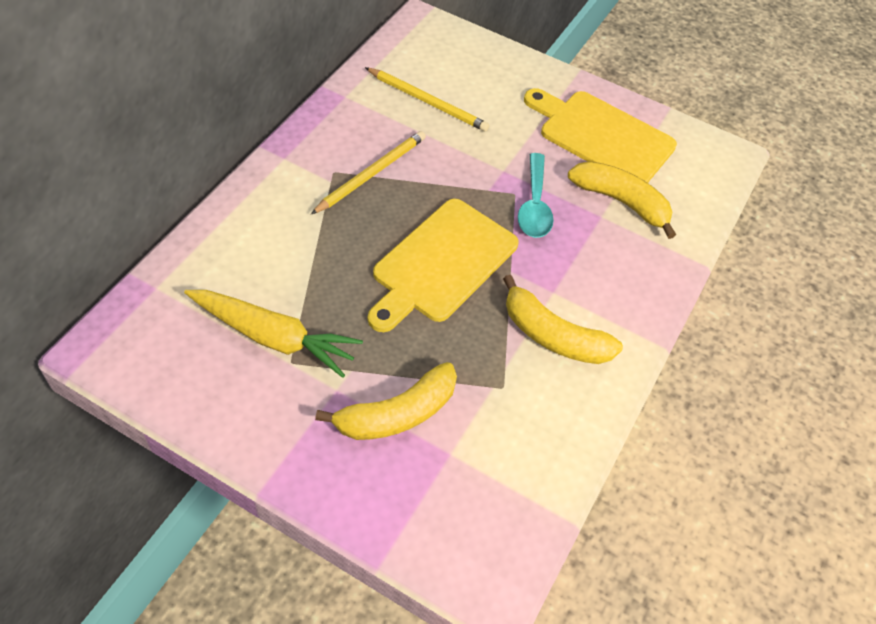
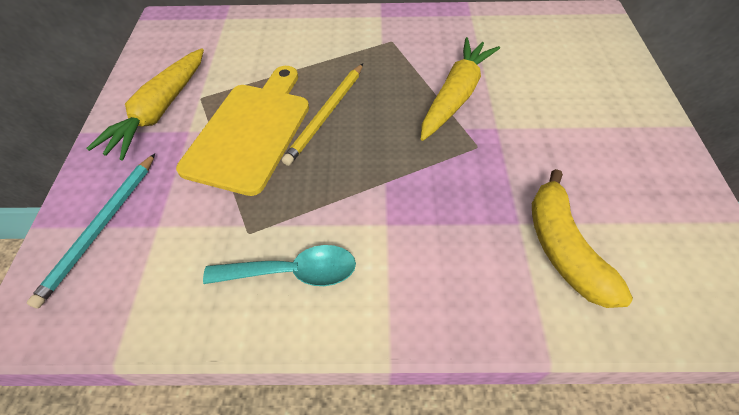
turquoise pencil: none = 0 -> [27,153,155,308] = 1
yellow banana: [315,362,457,440] [503,274,623,364] [568,161,676,239] = 3 -> [532,169,633,308] = 1
yellow carrot: [184,290,363,378] = 1 -> [86,48,204,161] [421,37,500,141] = 2
yellow cutting board: [368,199,519,332] [524,88,677,183] = 2 -> [176,66,309,196] = 1
yellow pencil: [311,131,426,214] [365,67,489,132] = 2 -> [282,64,363,166] = 1

